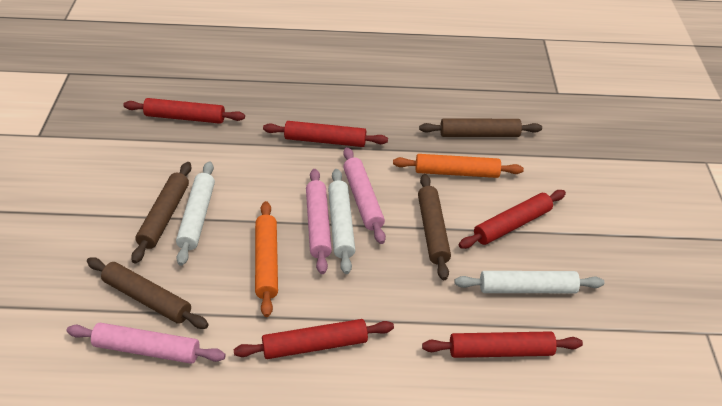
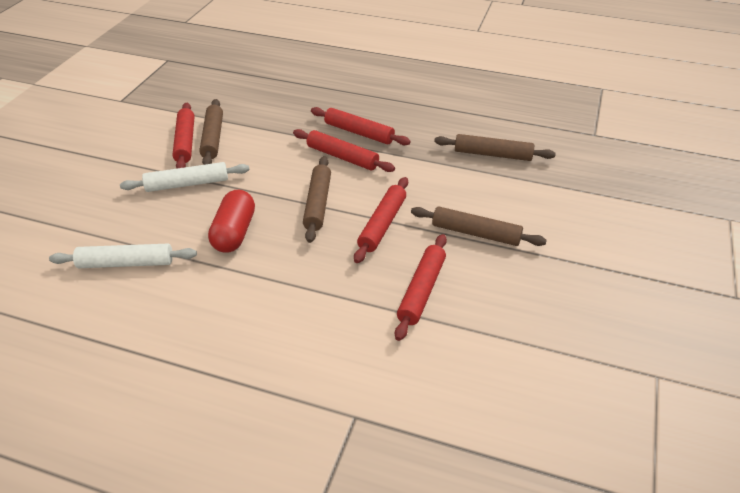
orange rolling pin: [255,201,278,317] [393,154,524,178] = 2 -> none = 0
pink rolling pin: [66,323,226,364] [306,169,332,274] [343,147,386,244] = 3 -> none = 0
red capsule: none = 0 -> [208,190,255,253] = 1
white rolling pin: [176,161,215,266] [328,169,355,274] [454,271,604,293] = 3 -> [49,244,197,268] [120,162,249,192] = 2

